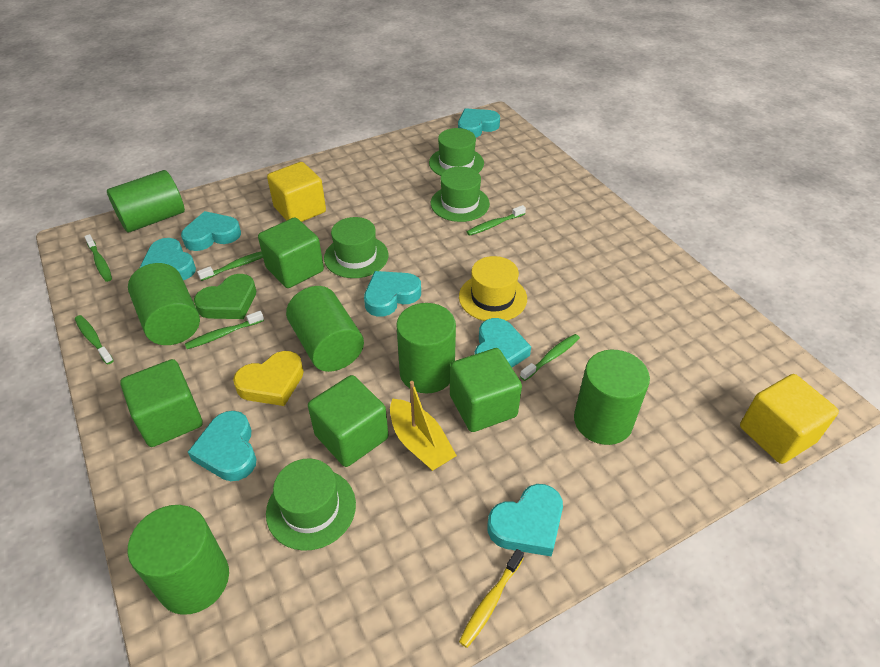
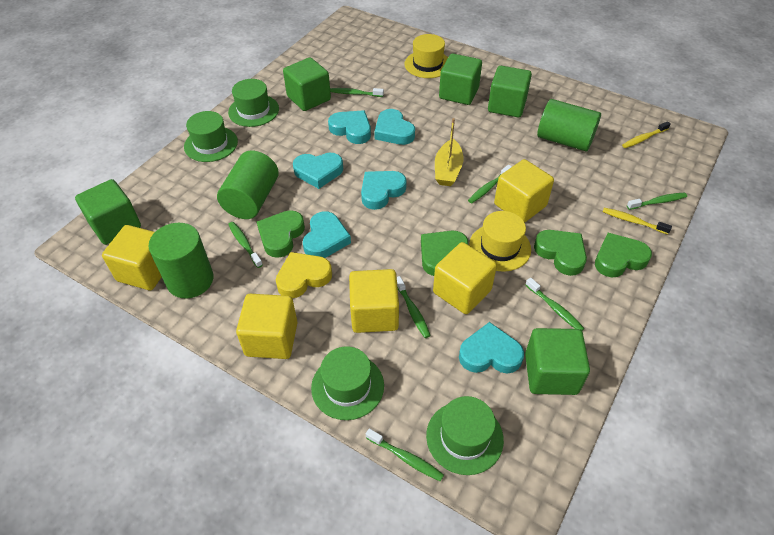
green cube: [120,359,203,447] [258,217,324,288] [308,375,388,467] [450,348,522,432] = 4 -> [75,179,141,245] [283,57,331,111] [439,54,482,105] [488,66,532,117] [525,328,590,395] = 5
green cylinder: [107,170,185,233] [127,505,229,615] [128,263,200,345] [286,286,364,372] [396,303,456,393] [574,350,650,445] = 6 -> [149,223,214,299] [217,151,279,219] [537,99,601,151] = 3
green heart: [194,274,256,319] = 1 -> [257,210,305,258] [421,231,468,276] [534,230,587,276] [595,233,652,277] = 4
green toothbrush: [75,315,114,365] [84,234,112,282] [185,311,264,349] [197,251,263,281] [467,205,526,236] [520,334,580,381] = 6 -> [228,222,263,268] [330,88,384,97] [366,429,444,481] [397,276,431,338] [468,165,512,203] [526,278,585,331] [627,193,687,210] = 7
turquoise heart: [140,238,196,280] [181,211,241,251] [188,411,256,481] [364,271,421,317] [458,108,500,138] [474,318,531,367] [488,484,563,557] = 7 -> [293,153,343,189] [303,212,351,258] [328,110,371,144] [361,171,407,210] [374,109,415,145] [459,322,524,373] = 6
yellow cube: [267,162,326,222] [740,374,839,464] = 2 -> [102,225,162,290] [236,294,298,359] [349,269,399,333] [433,242,497,314] [494,159,554,223] = 5
yellow hat: [459,256,527,321] = 1 -> [404,34,448,78] [469,211,531,272] = 2
yellow toothbrush: [459,549,524,648] = 1 -> [602,208,672,234] [622,121,670,148] = 2

